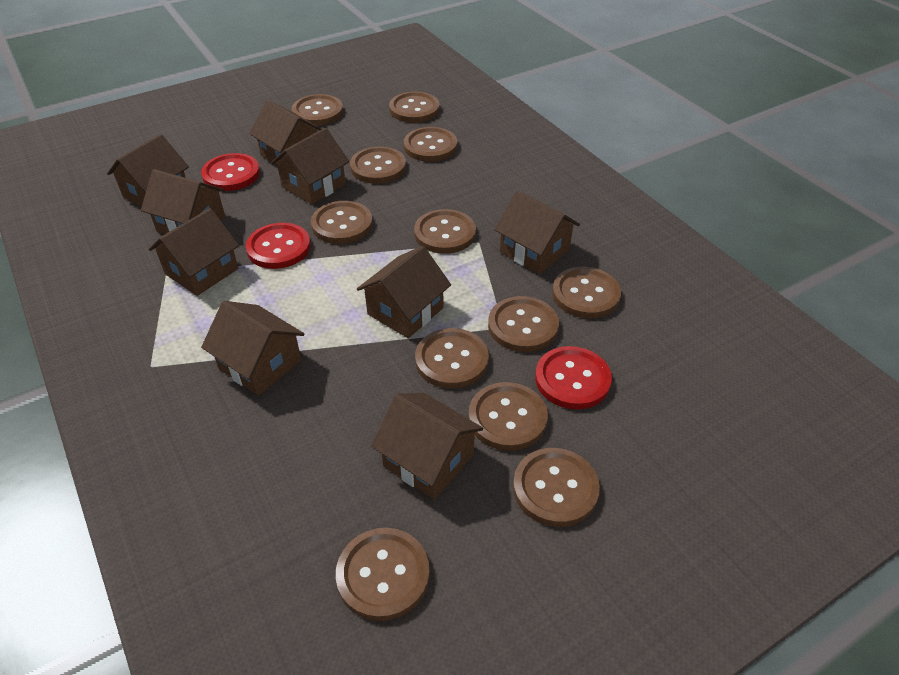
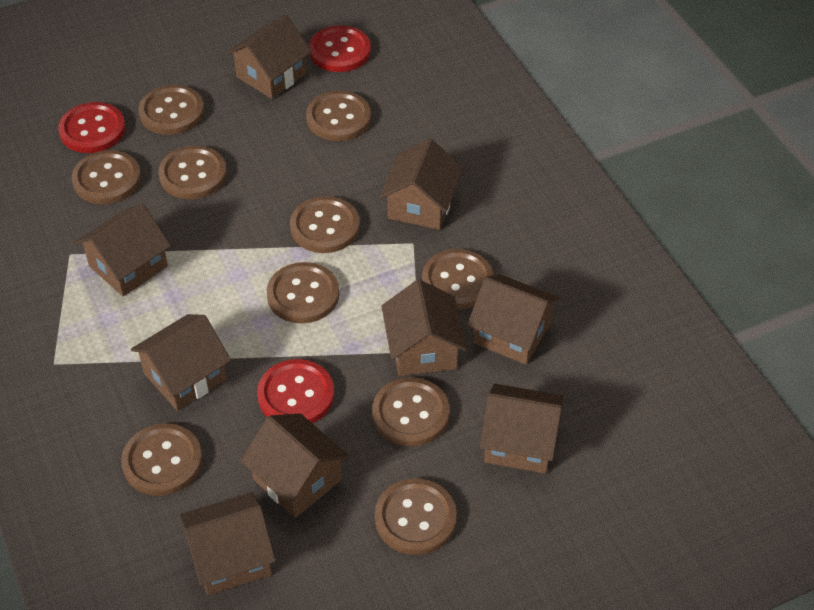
brown button: [292,94,343,126] [311,201,373,244] [336,528,430,621] [350,146,406,184] [389,92,440,123] [404,127,457,162] [414,209,476,254] [415,328,489,389] [468,382,548,451] [488,296,559,352] [513,448,600,527] [552,267,621,318] = 12 -> [72,150,141,204] [121,423,202,496] [139,85,204,135] [159,146,227,199] [267,262,339,323] [290,196,360,253] [306,91,371,141] [372,377,450,446] [375,478,457,555] [422,249,493,309] = 10

